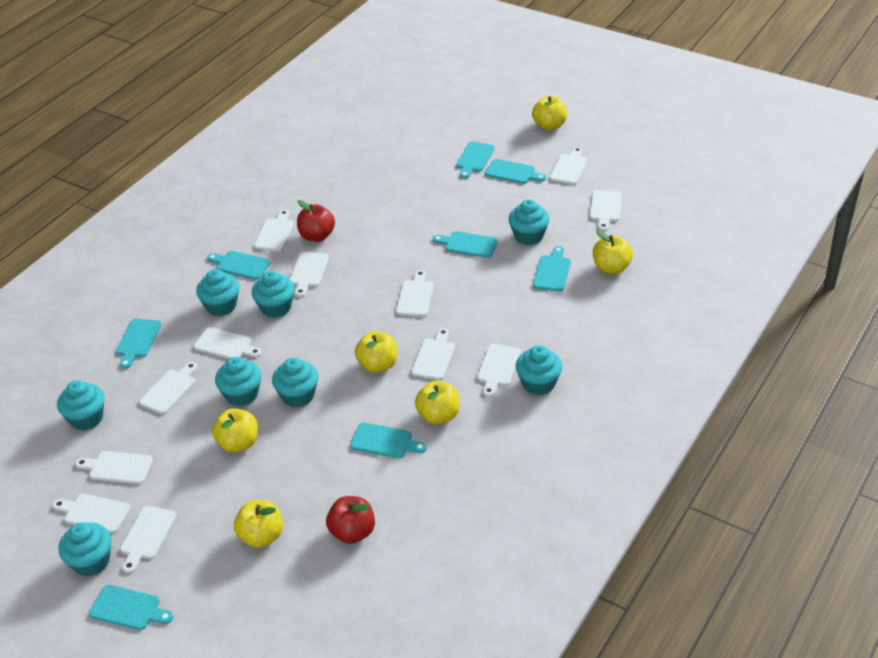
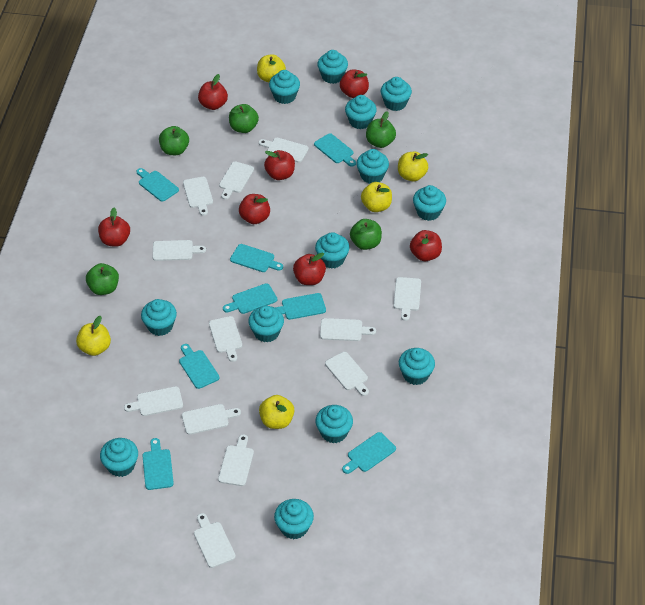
green apple: none = 0 -> [86,263,119,295] [159,126,189,155] [229,104,259,133] [350,219,382,250] [366,111,396,148] = 5
red apple: [297,200,335,242] [326,496,375,544] = 2 -> [98,208,130,247] [198,74,228,110] [239,194,270,224] [264,150,295,180] [293,253,326,285] [340,70,369,98] [410,230,442,261] = 7
turquoise cupcake: [57,380,105,430] [59,522,111,576] [196,269,239,316] [215,357,261,407] [252,271,295,318] [272,358,318,408] [508,199,550,245] [516,345,562,395] = 8 -> [100,438,138,477] [141,299,177,336] [248,305,284,342] [269,70,300,104] [274,499,314,539] [315,232,350,268] [316,405,353,443] [317,50,348,84] [345,95,377,129] [356,149,389,184] [381,77,412,111] [399,348,435,385] [413,185,446,221] = 13
yellow apple: [212,408,258,453] [234,500,283,548] [355,331,397,373] [415,381,459,424] [532,96,567,130] [593,230,633,274] = 6 -> [76,316,111,356] [257,54,286,82] [259,395,294,429] [361,182,392,212] [398,151,428,181] = 5

